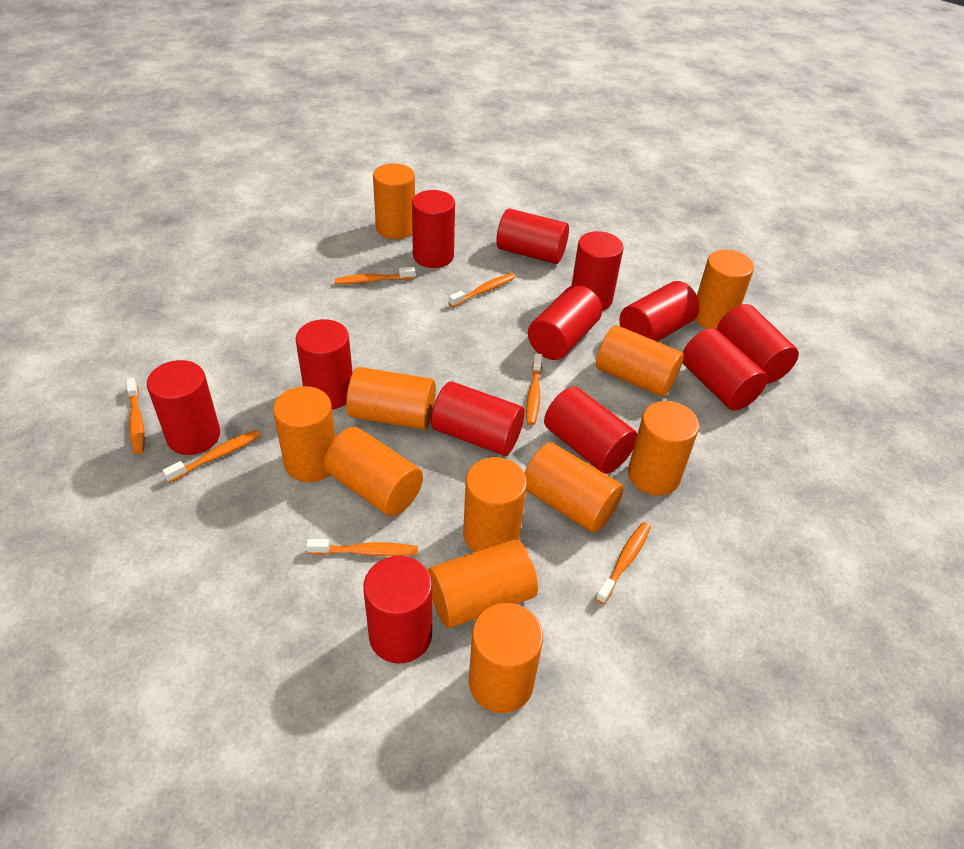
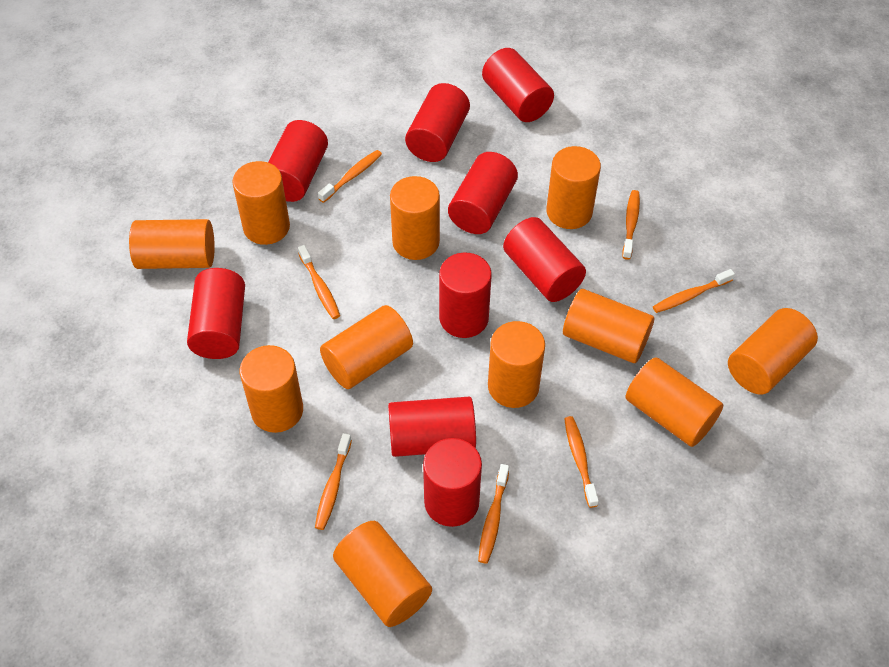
red cylinder: [147,360,220,455] [296,319,353,409] [363,556,432,664] [412,190,455,268] [431,382,524,456] [496,208,569,264] [528,285,602,360] [544,386,637,474] [571,231,624,311] [619,281,700,342] [683,328,768,411] [717,304,799,384] = 12 -> [187,268,245,359] [268,120,328,202] [388,397,476,457] [405,83,470,162] [423,438,482,527] [439,253,492,338] [448,152,518,234] [482,48,554,122] [503,217,586,302] = 9

